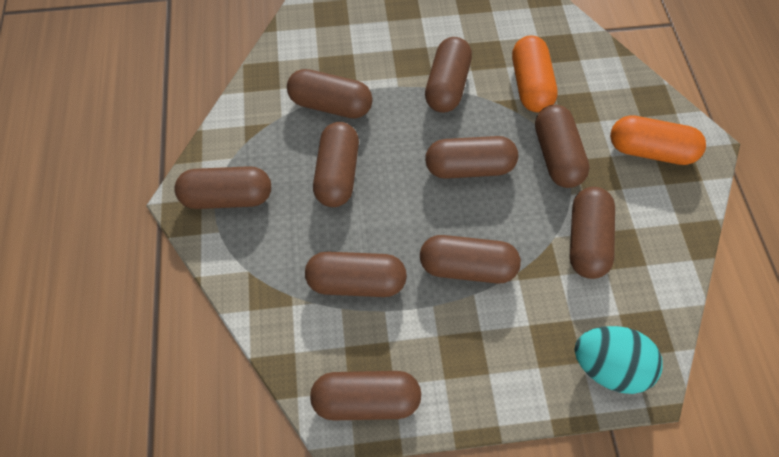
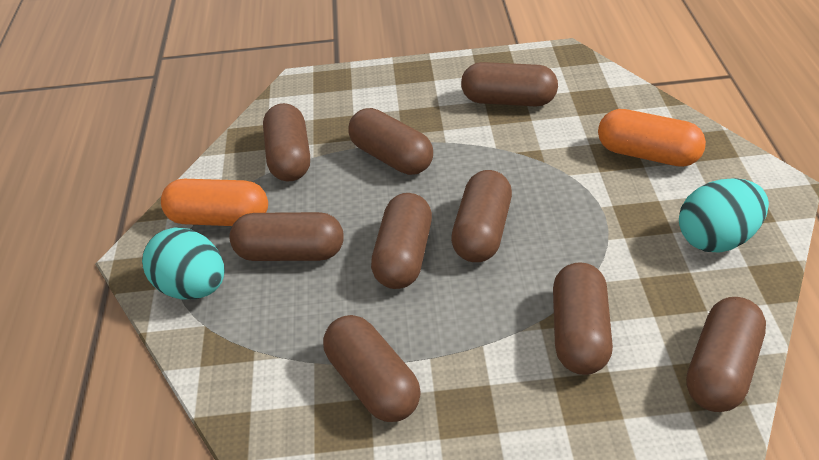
brown capsule: [174,166,271,209] [287,69,373,119] [305,252,407,297] [310,371,421,420] [313,122,359,207] [420,235,521,284] [425,37,472,113] [425,136,518,179] [535,105,590,188] [570,187,615,279] = 10 -> [230,212,344,261] [263,103,310,181] [323,315,421,422] [348,108,433,175] [371,193,432,289] [451,170,512,262] [461,62,558,106] [553,262,613,375] [686,297,766,412] = 9
turquoise egg: [575,326,663,394] = 1 -> [142,227,224,299] [679,178,769,253] = 2

